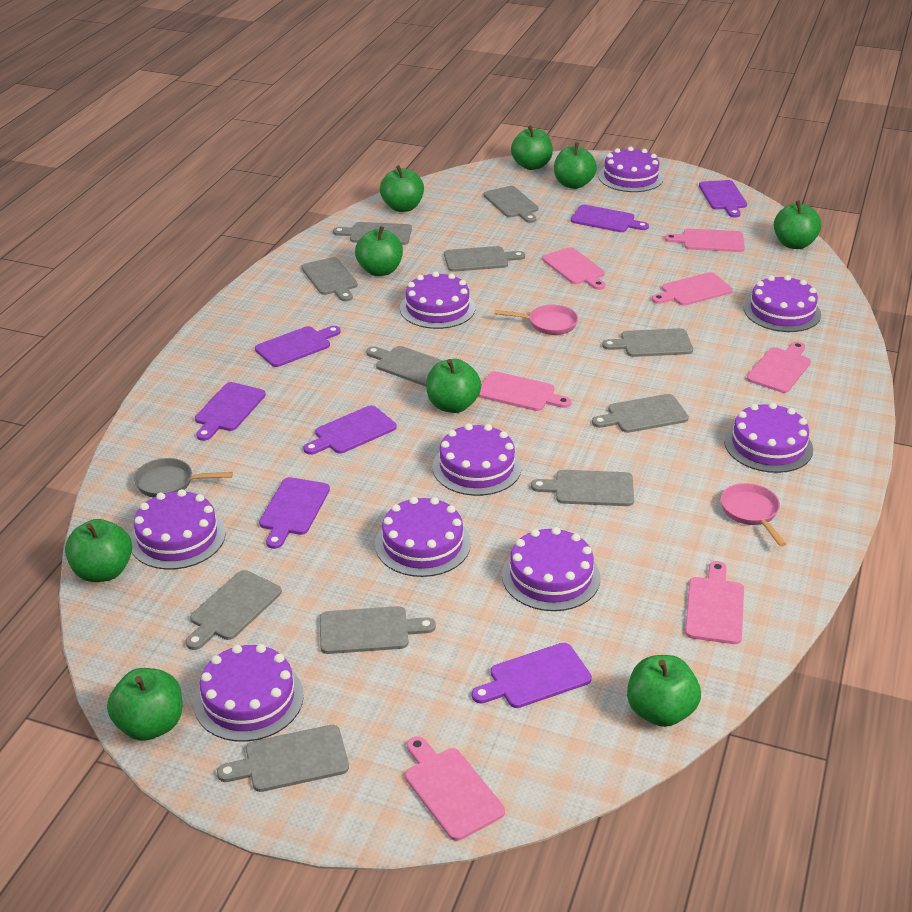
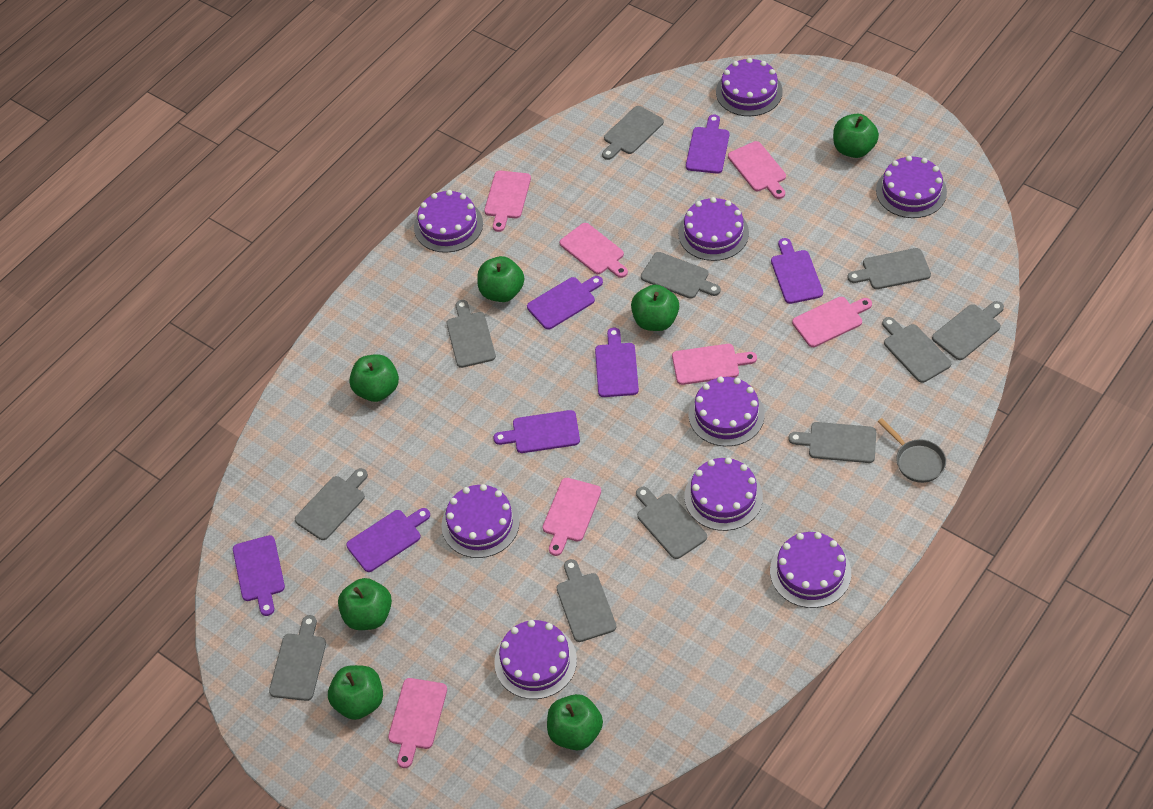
green apple: [65,519,132,582] [107,668,182,741] [355,226,403,276] [380,165,424,212] [426,359,481,413] [511,125,553,170] [554,143,597,189] [627,655,701,727] [774,200,821,249] = 9 -> [328,665,383,720] [338,578,392,630] [349,354,399,402] [477,256,524,302] [547,694,603,750] [631,285,679,331] [833,114,879,158] = 7
pink pan: [494,305,578,335] [721,483,786,547] = 2 -> none = 0

